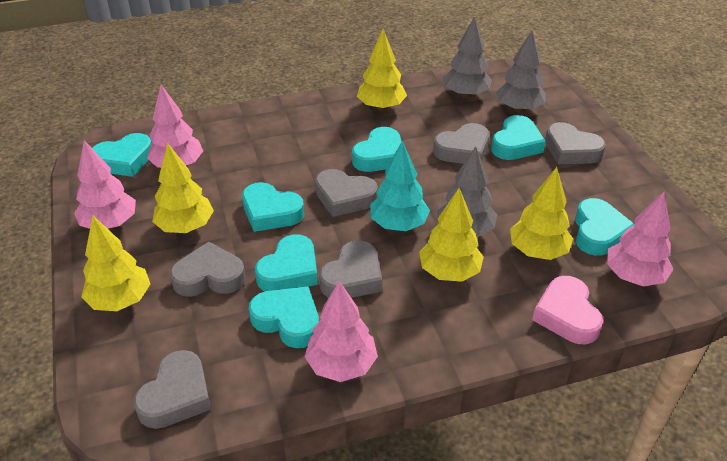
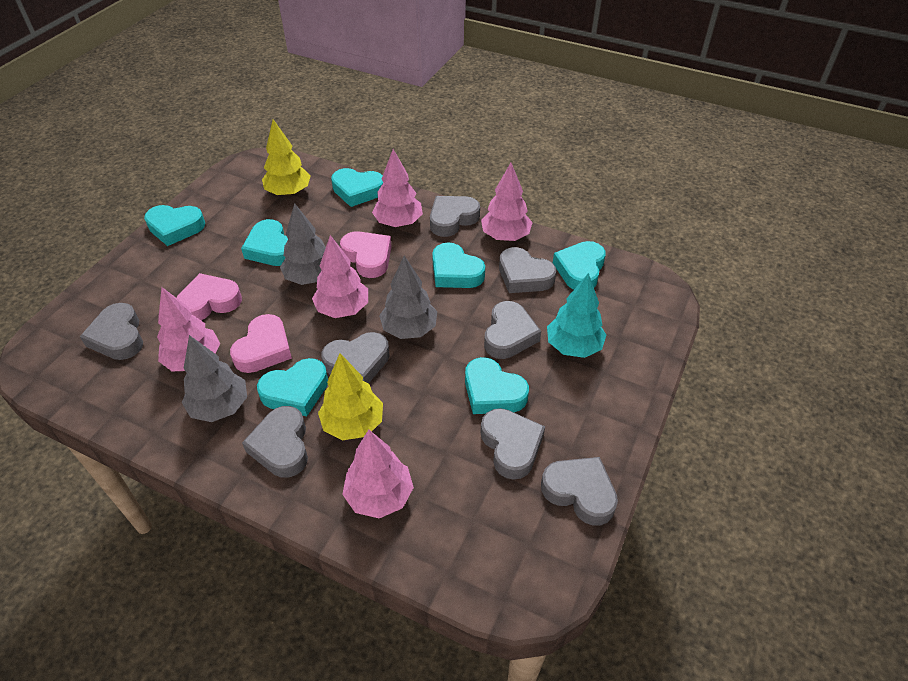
grey heart: [134,350,211,429] [170,242,246,297] [315,169,378,217] [319,240,382,298] [433,123,489,164] [545,122,606,164] = 6 -> [80,303,143,360] [242,406,308,478] [321,332,390,384] [430,196,480,237] [480,408,545,480] [484,301,541,359] [499,247,556,293] [541,457,618,526] = 8
pink heart: [532,276,603,344] = 1 -> [176,273,242,320] [230,314,292,373] [340,231,392,278] = 3
pink tree: [74,140,136,229] [147,85,203,168] [304,281,378,382] [606,192,674,287] = 4 -> [157,287,220,371] [312,235,368,318] [342,429,414,518] [372,149,423,227] [481,163,533,241] = 5
yellow tree: [81,216,150,311] [152,143,214,233] [357,29,407,110] [419,188,484,282] [510,167,573,260] = 5 -> [262,119,311,196] [318,353,383,440] = 2

